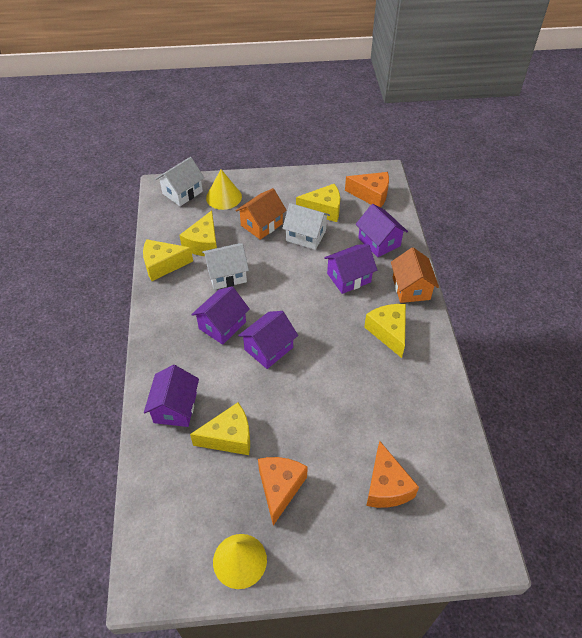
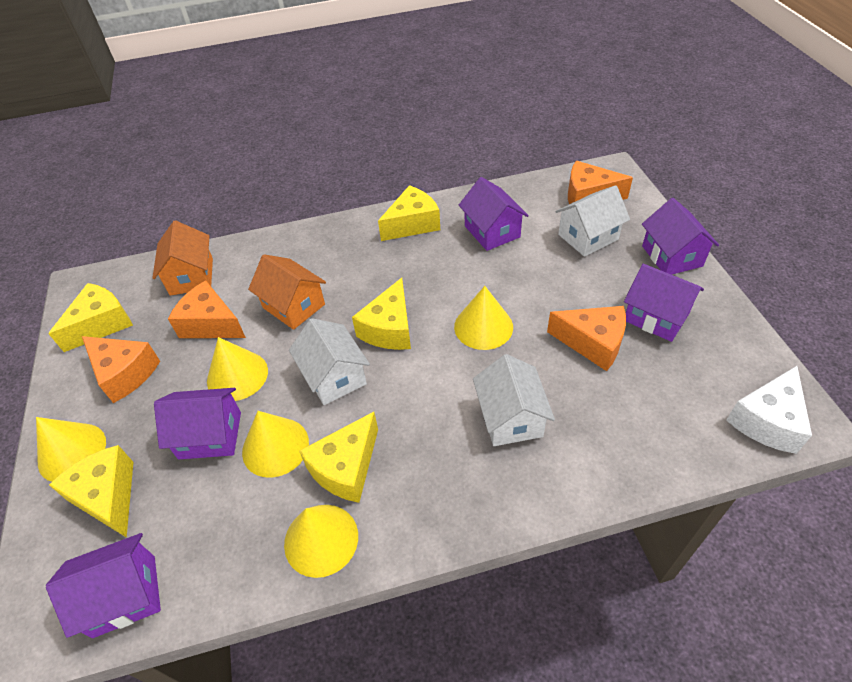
orange cheese: [258,457,308,525] [345,172,389,208] [366,441,419,508] = 3 -> [82,336,160,403] [168,281,246,338] [547,306,626,371] [568,161,633,204] = 4
white cheese: none = 0 -> [726,366,812,454] = 1
yellow cone: [206,169,242,210] [213,534,267,589] = 2 -> [36,417,106,482] [207,337,268,401] [242,411,309,478] [284,505,358,578] [454,286,513,350] = 5

